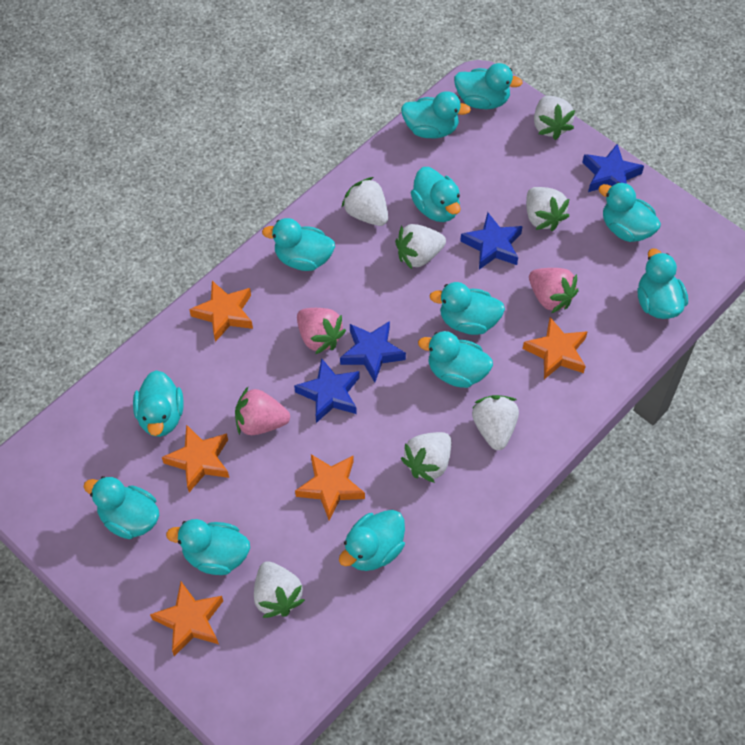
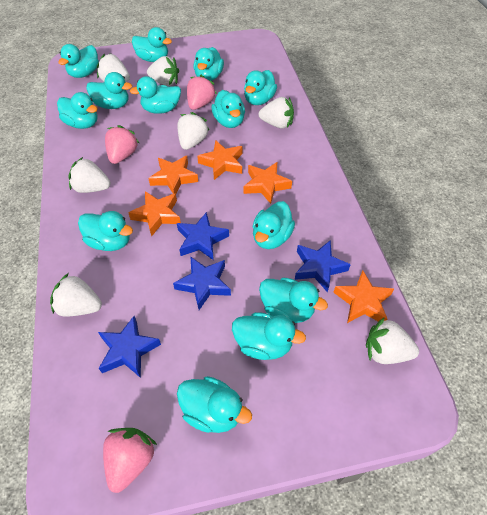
turquoise duck: [83,476,159,539] [133,370,184,437] [166,519,250,575] [262,218,335,271] [339,510,405,571] [401,91,471,138] [411,167,461,222] [418,331,493,388] [430,282,505,335] [454,63,523,109] [599,182,661,242] [638,248,688,319] = 12 -> [57,92,98,129] [58,44,99,78] [78,211,133,251] [86,72,132,109] [130,76,181,114] [132,27,172,62] [177,376,252,433] [194,47,224,81] [211,90,245,128] [232,312,306,360] [244,70,277,105] [253,201,295,249] [259,278,328,323] = 13

